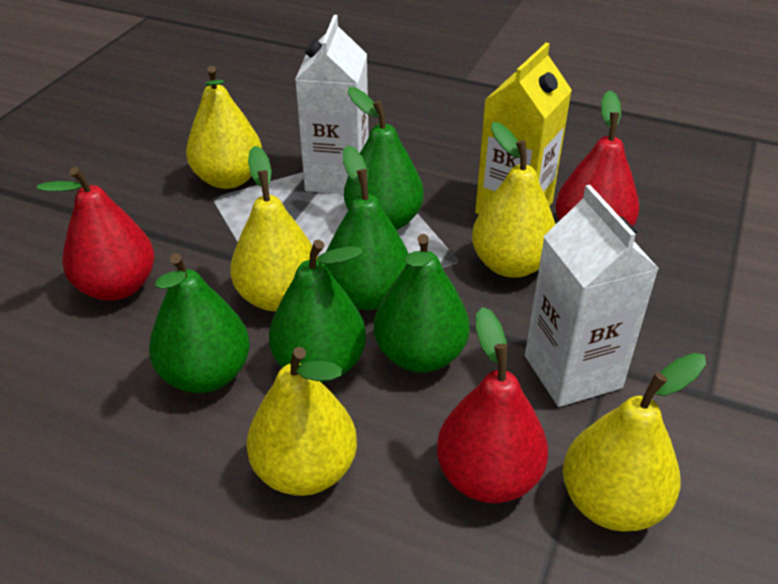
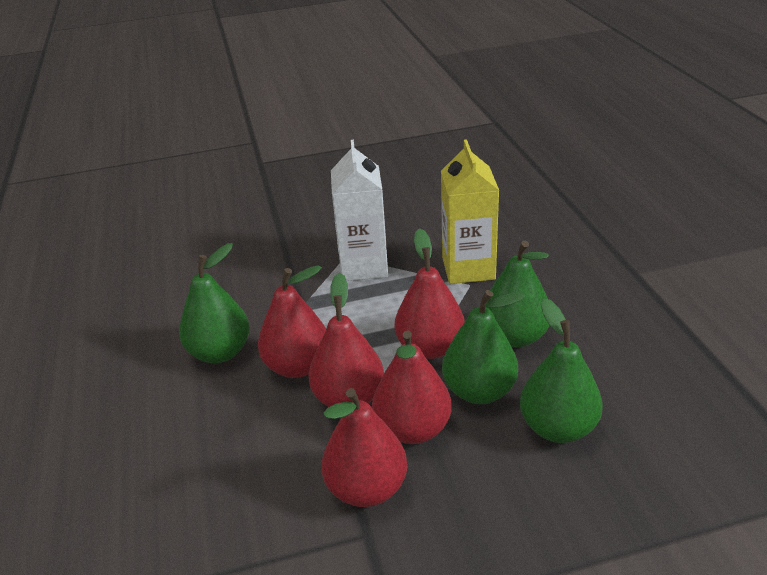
green pear: [149,253,250,393] [269,240,366,382] [325,145,409,310] [344,87,424,230] [374,234,470,373] = 5 -> [179,243,250,363] [442,290,526,404] [486,241,549,347] [520,298,603,443] = 4
red pear: [37,167,154,301] [437,307,548,503] [555,90,639,226] = 3 -> [258,265,326,378] [308,273,384,407] [321,388,407,507] [372,330,452,444] [395,228,465,359] = 5
white carton: [295,15,369,194] [525,185,659,407] = 2 -> [331,140,388,281] = 1
yellow pear: [186,66,262,189] [230,146,318,311] [247,347,357,496] [472,122,556,278] [563,353,706,531] = 5 -> none = 0

